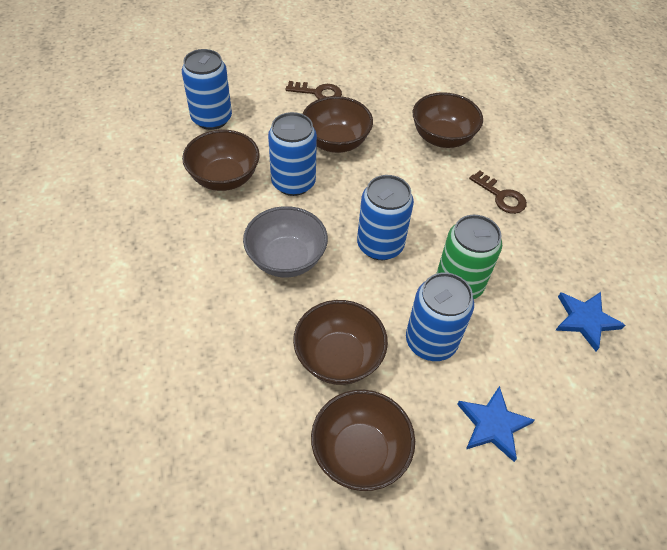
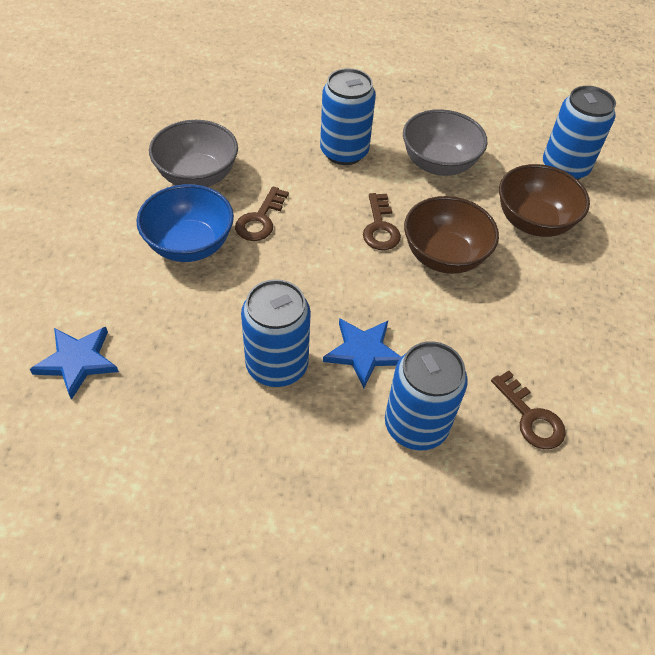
blue bowl: none = 0 -> [136,184,234,262] = 1
brown bowl: [182,130,260,191] [293,300,388,385] [303,96,373,153] [311,390,415,491] [413,92,483,148] = 5 -> [404,196,499,274] [499,164,590,237] = 2
brown key: [285,81,342,99] [469,170,527,214] = 2 -> [235,187,289,241] [363,193,401,250] [491,371,566,449] = 3
green can: [436,215,502,299] = 1 -> none = 0
grey bowl: [243,206,328,278] = 1 -> [149,120,238,187] [403,109,487,176] = 2

